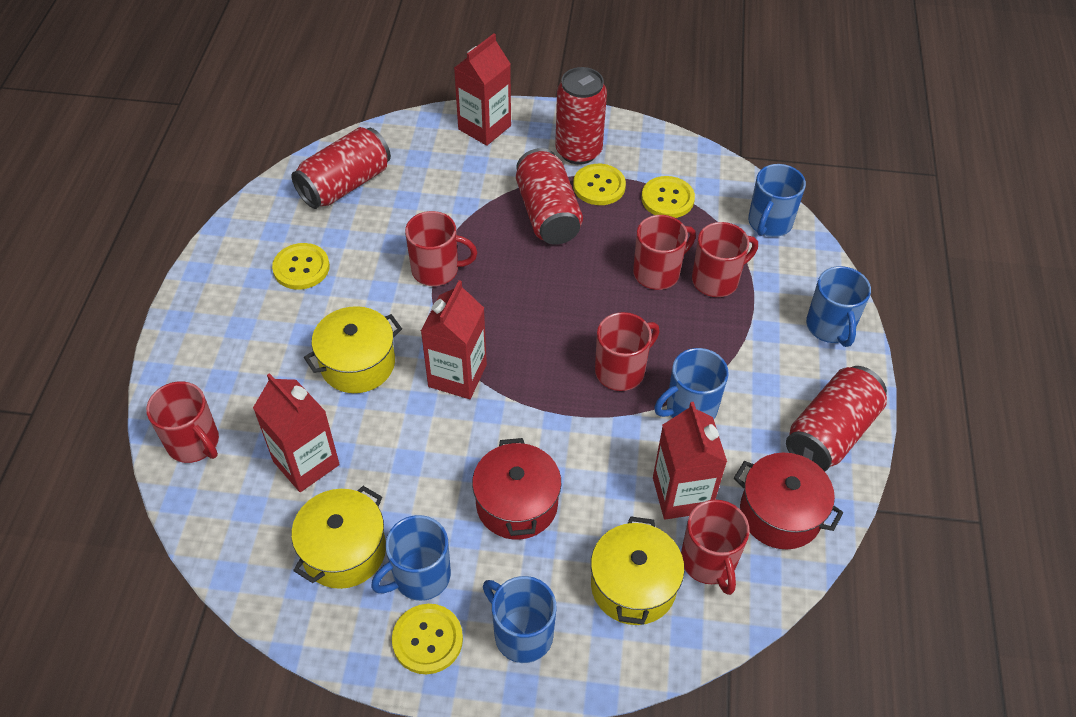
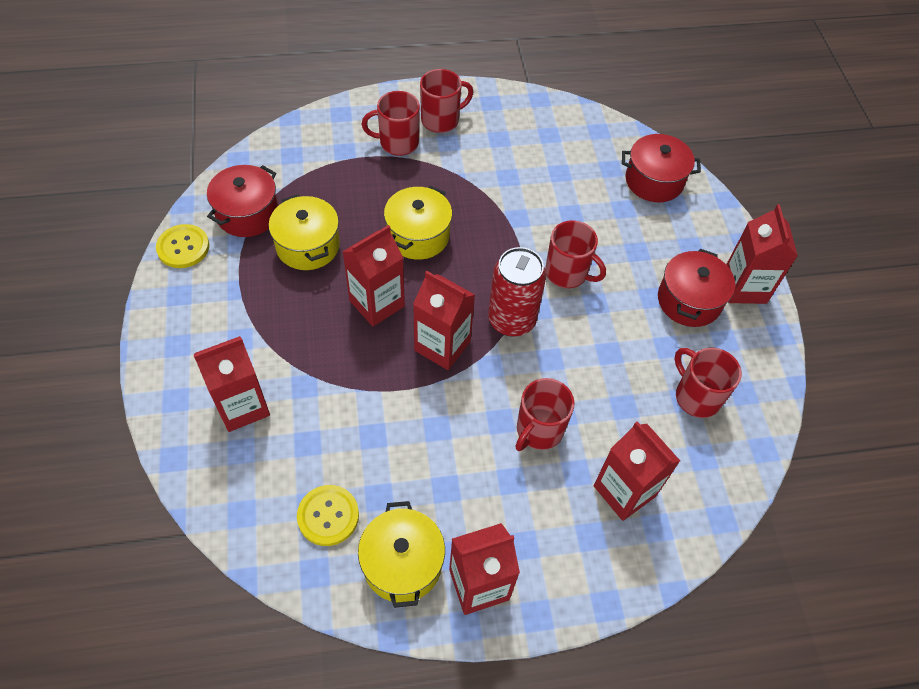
blue mug: [371,515,451,601] [483,576,556,663] [655,348,729,419] [748,164,806,237] [806,266,871,347] = 5 -> none = 0
red can: [291,127,391,209] [516,148,583,245] [555,67,607,165] [786,366,887,472] = 4 -> [488,247,546,337] = 1
red carton: [253,373,340,492] [421,280,487,399] [454,34,511,146] [653,402,727,520] = 4 -> [194,336,270,432] [342,225,405,327] [413,271,475,370] [449,523,520,615] [594,421,680,521] [726,204,798,304] = 6
red mug: [146,381,219,463] [405,211,477,286] [595,312,659,391] [633,215,696,290] [681,500,750,595] [692,222,758,297] = 6 -> [362,91,420,156] [420,69,473,133] [516,378,574,451] [545,220,606,288] [675,348,742,418] = 5
red pot: [472,438,561,540] [734,453,843,549] = 2 -> [207,165,278,237] [622,134,701,202] [658,249,735,327] = 3
yellow button: [272,243,330,290] [392,604,463,674] [573,164,626,205] [641,176,695,218] = 4 -> [156,224,209,268] [297,485,359,546] = 2

